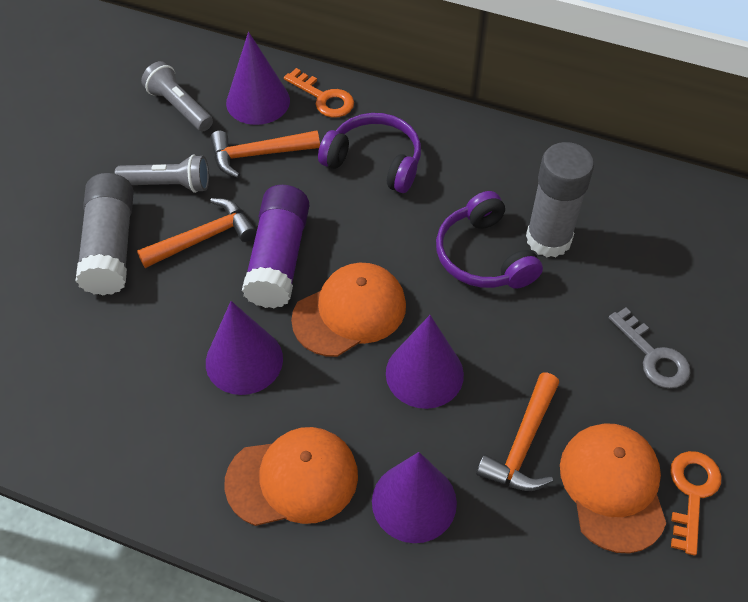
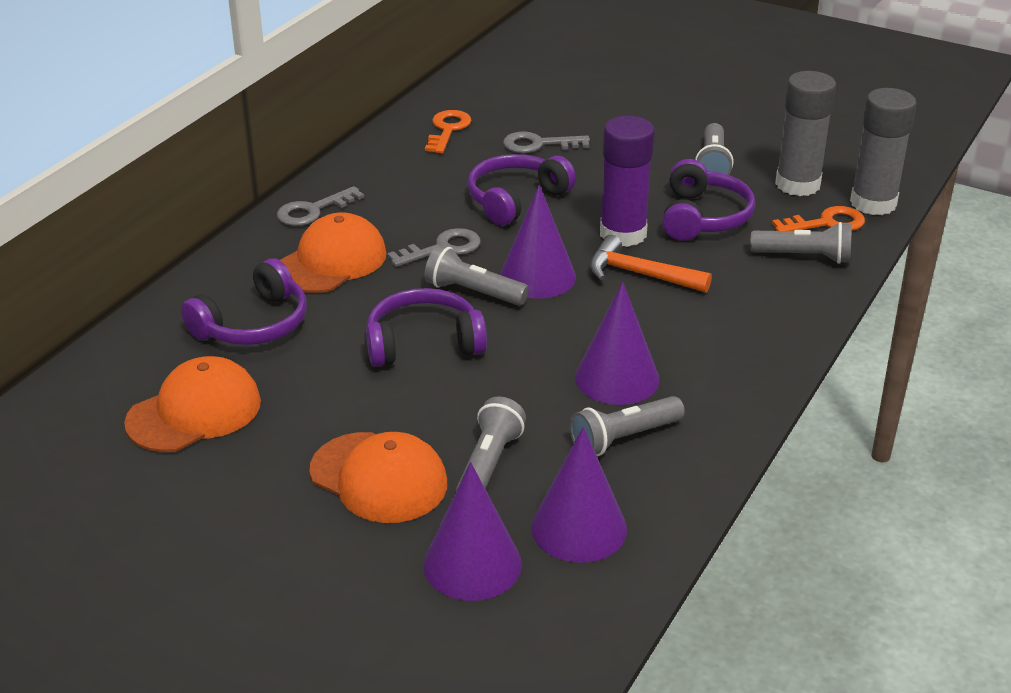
grey flashlight: [114,154,209,193] [141,61,213,131] = 2 -> [424,245,529,306] [456,396,526,490] [570,396,685,456] [695,123,734,175] [750,222,852,264] = 5
grey key: [609,307,691,389] = 1 -> [277,186,364,226] [387,228,481,267] [503,131,590,153] = 3
orange hammer: [137,198,257,268] [210,130,320,178] [476,373,559,491] = 3 -> [590,235,712,293] = 1
purple headphones: [318,113,421,193] [436,191,543,289] = 2 -> [181,258,307,345] [366,288,487,367] [468,154,576,225] [662,159,755,241] = 4

